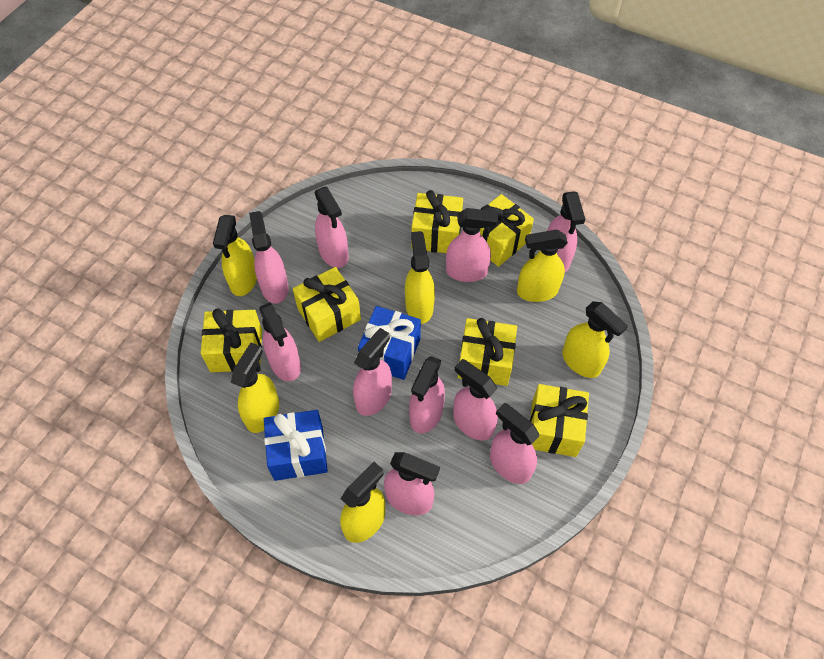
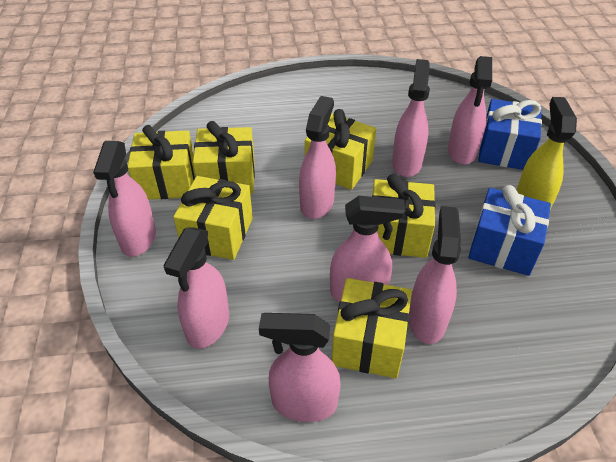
pink spray bottle: [249,211,289,304] [259,302,301,381] [315,187,349,268] [353,328,392,416] [384,452,440,515] [409,356,445,433] [446,208,499,282] [453,359,498,441] [490,403,539,484] [547,191,585,272] = 10 -> [93,141,156,257] [163,227,229,349] [259,313,341,422] [299,96,336,219] [330,196,406,302] [392,59,430,177] [409,206,461,344] [448,56,492,165] = 8
yellow spray bottle: [213,215,257,296] [231,342,279,433] [340,462,385,543] [405,231,435,324] [517,230,568,302] [562,301,628,378] = 6 -> [517,97,577,209] = 1

